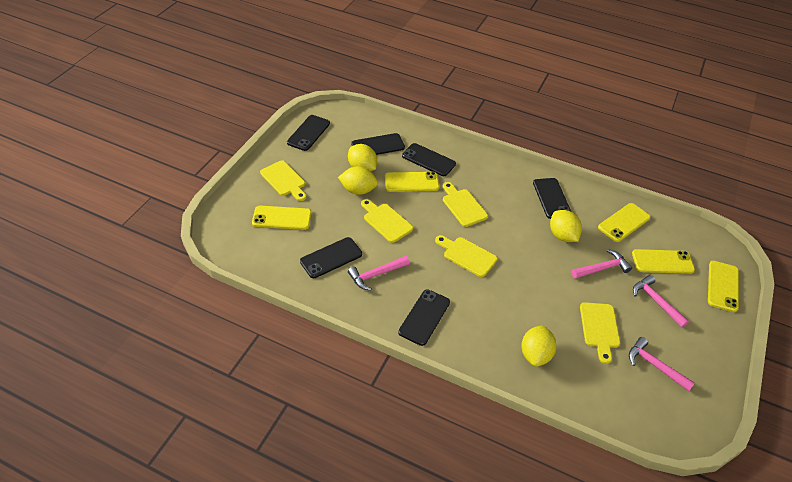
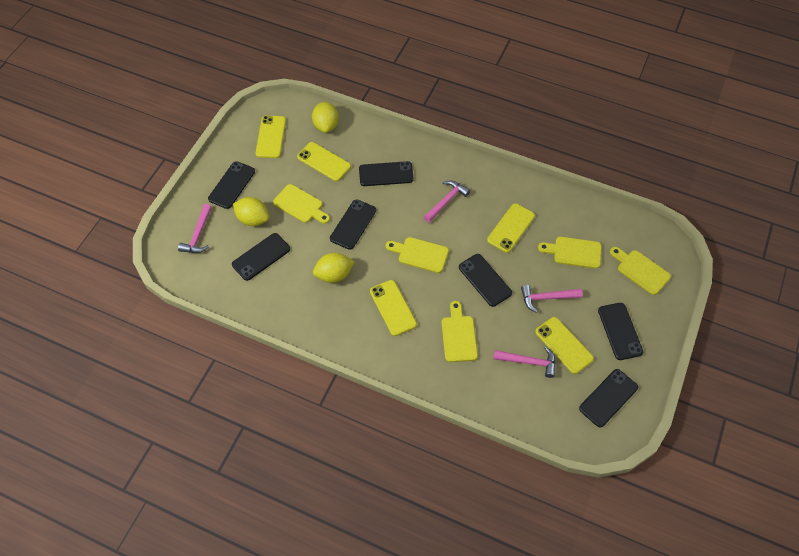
black phone: [287,115,330,151] [300,237,362,278] [351,133,405,155] [398,289,450,346] [402,143,456,176] [533,178,571,219] = 6 -> [208,161,255,209] [232,233,290,281] [330,199,376,250] [359,161,414,186] [459,254,512,307] [579,369,638,427] [598,303,643,360] = 7
yellow lemon: [338,166,378,195] [348,144,377,171] [521,325,557,367] [550,210,582,242] = 4 -> [233,197,269,226] [312,102,339,133] [313,253,355,283] = 3

